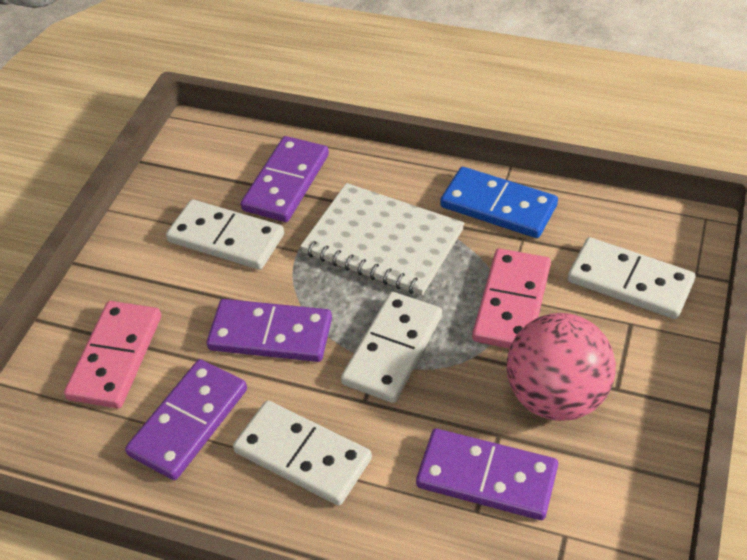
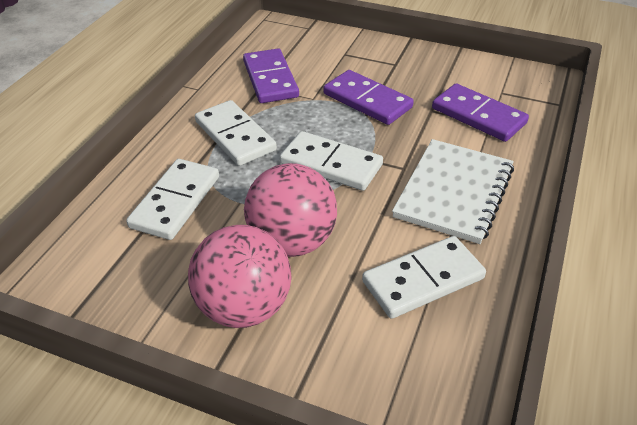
blue domino: [440,167,558,238] = 1 -> none = 0
pink ball: [507,313,616,421] = 1 -> [188,225,291,328] [244,163,337,257] = 2
pink domino: [64,301,161,409] [472,249,551,349] = 2 -> none = 0
purple domino: [125,359,247,480] [207,299,332,362] [241,136,329,222] [416,429,558,520] = 4 -> [243,49,299,103] [323,70,414,125] [432,84,529,142] = 3

